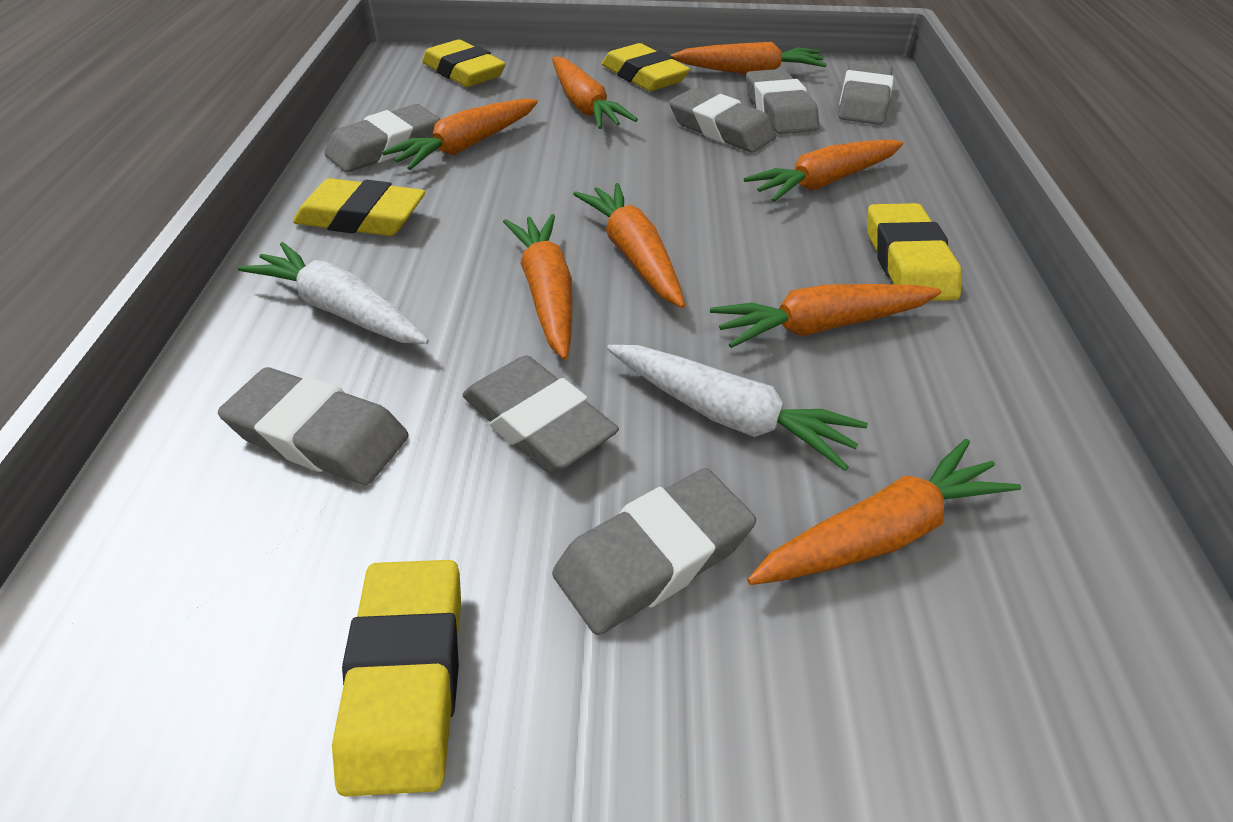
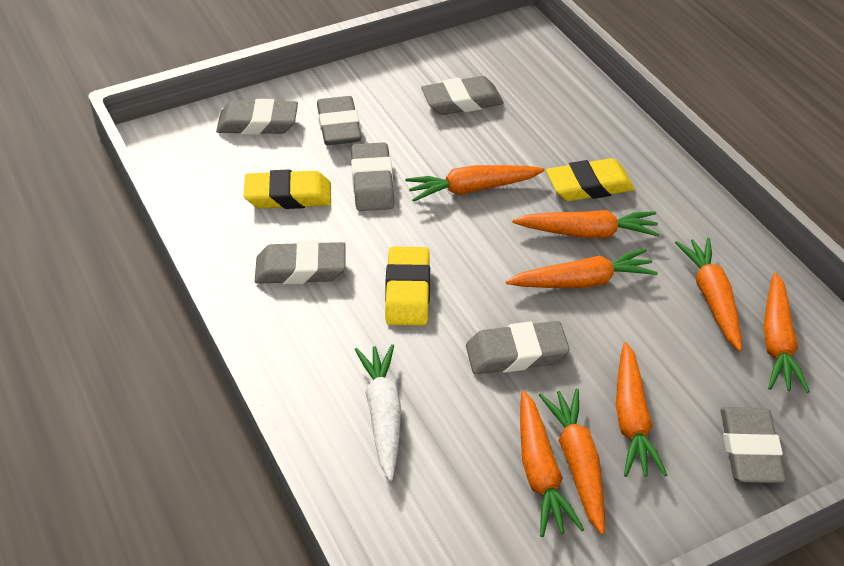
white carrot: [238,242,429,344] [607,345,868,471] = 2 -> [355,344,401,481] = 1
yellow eraser: [293,178,425,236] [332,560,461,797] [422,39,506,87] [602,43,690,91] [867,203,962,301] = 5 -> [244,170,331,209] [385,247,430,326] [546,158,635,201] = 3

